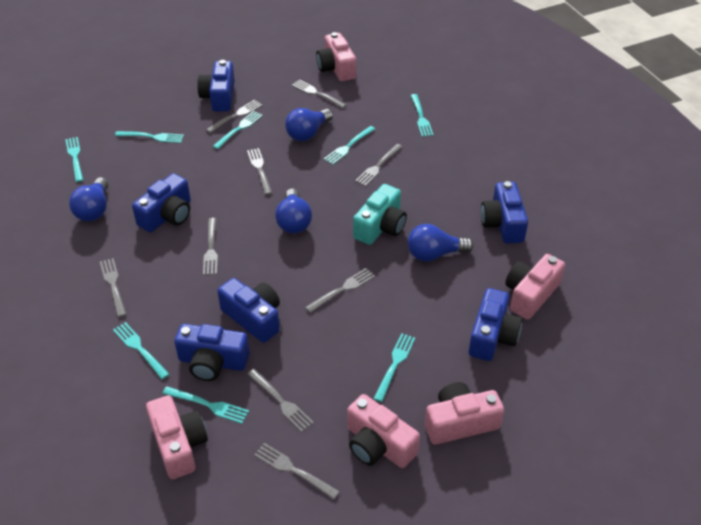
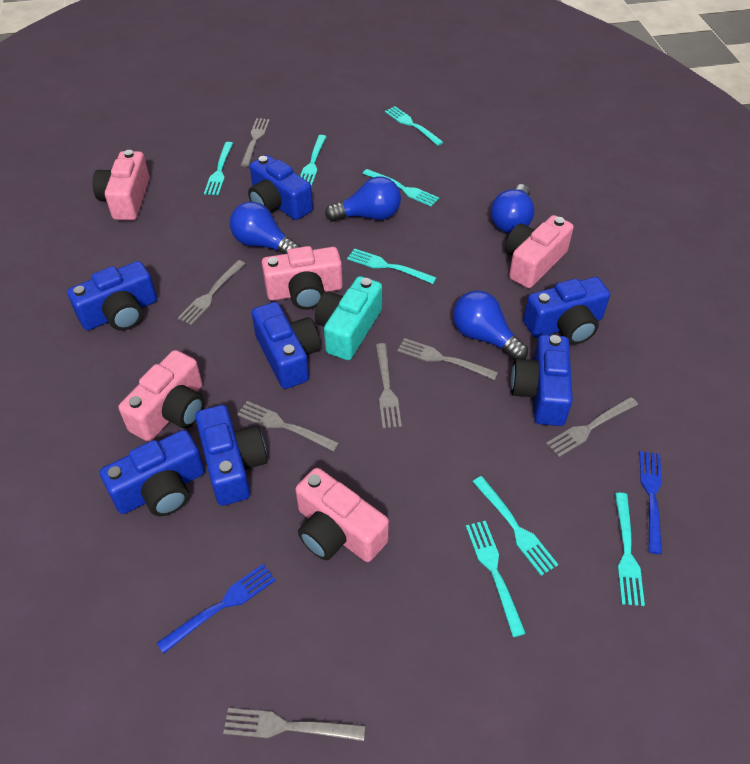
blue camera: [132,173,191,232] [174,324,250,381] [197,60,235,111] [217,278,280,343] [469,288,522,361] [481,181,528,244] = 6 -> [67,261,157,331] [100,430,205,516] [195,405,267,506] [248,155,313,220] [252,302,321,389] [511,335,573,426] [523,277,610,344] = 7
blue fork: none = 0 -> [157,564,276,654] [639,451,662,554] = 2
grey fork: [100,258,127,317] [203,218,218,275] [206,100,262,133] [247,148,272,195] [247,369,314,432] [254,443,340,499] [292,80,346,108] [305,268,375,313] [355,144,403,186] = 9 -> [178,260,245,325] [223,708,365,741] [237,401,339,452] [241,118,270,167] [376,343,402,428] [397,338,498,380] [546,397,638,457] = 7

